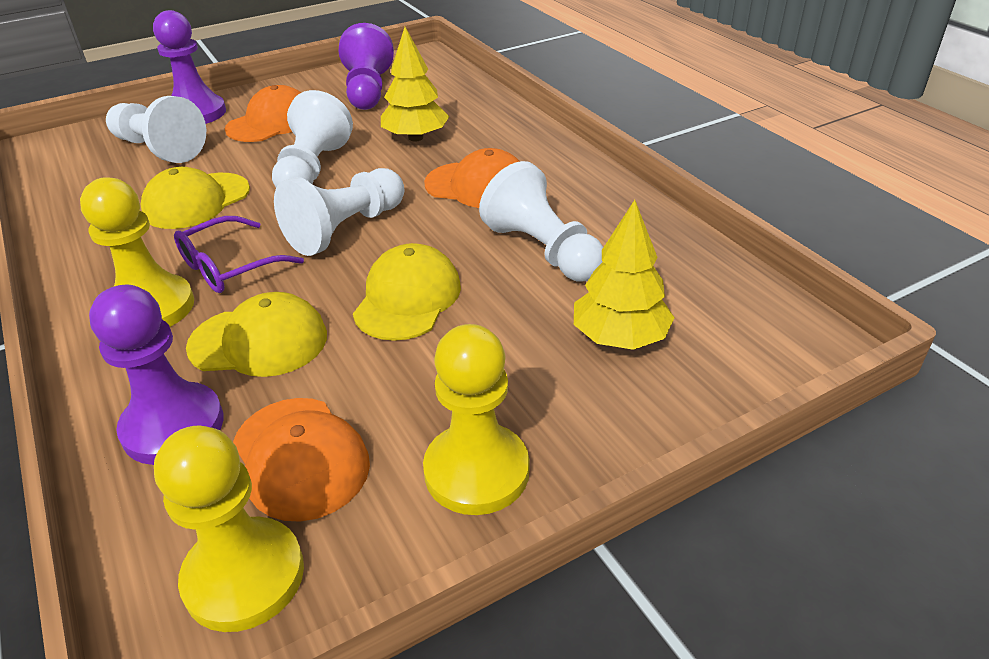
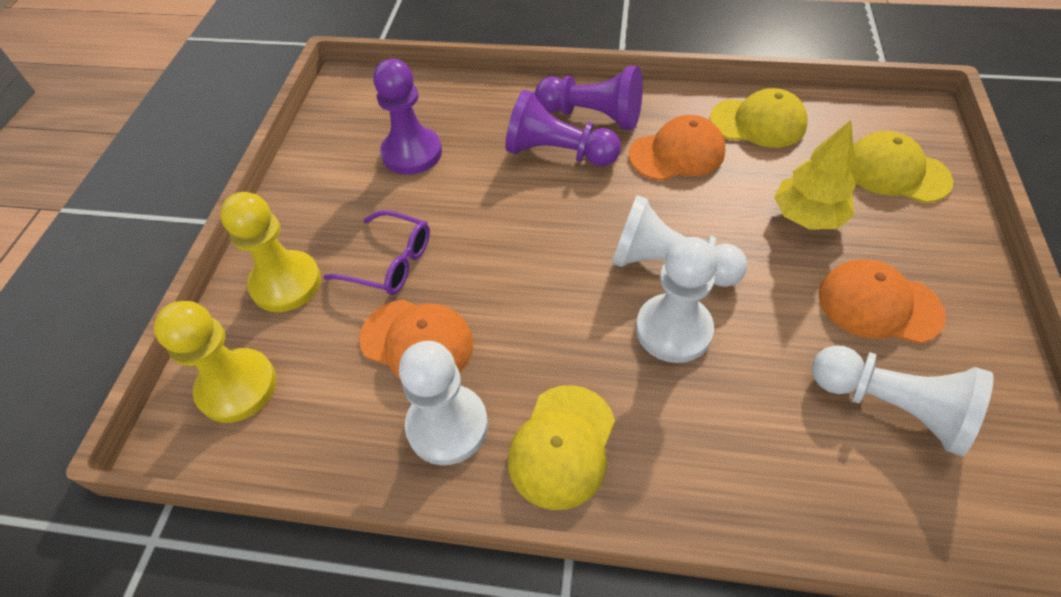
yellow pawn: [80,177,194,327] [154,426,304,632] [423,324,529,515] = 3 -> [154,301,276,423] [220,192,321,312] = 2
yellow tree: [381,27,449,141] [574,200,675,350] = 2 -> [774,120,856,230] = 1

